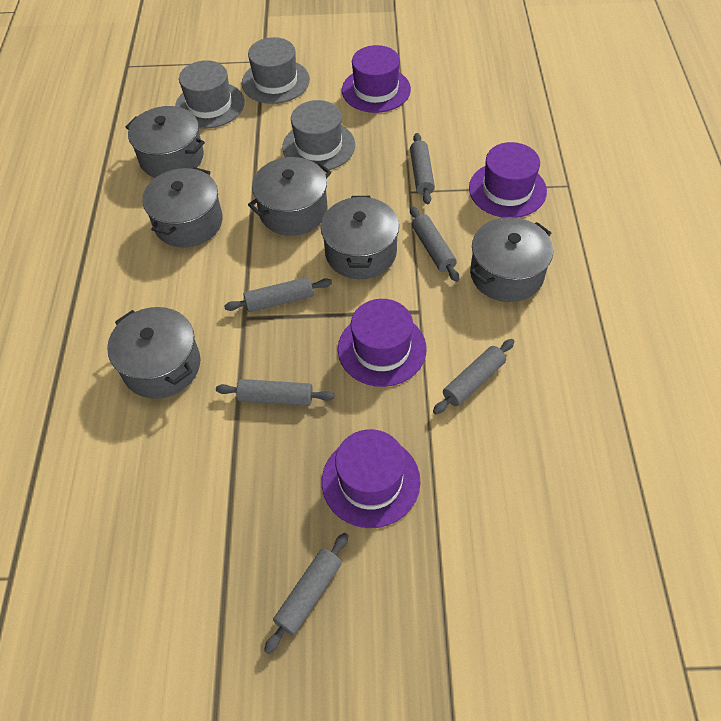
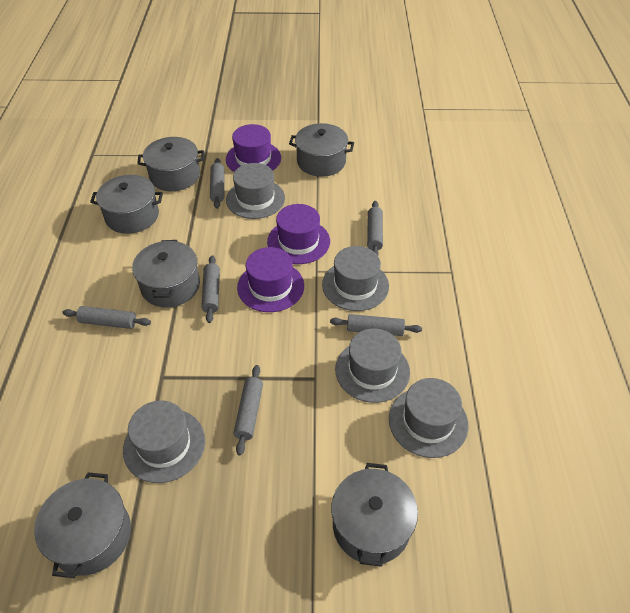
grey hat: [175,60,245,129] [242,37,310,104] [282,100,355,171] = 3 -> [123,400,205,483] [226,163,285,219] [322,246,389,311] [335,328,410,403] [389,378,469,458] = 5
purple hat: [322,429,420,528] [338,299,427,387] [342,45,411,113] [469,142,547,218] = 4 -> [226,124,281,172] [237,247,304,312] [267,204,330,264] = 3

